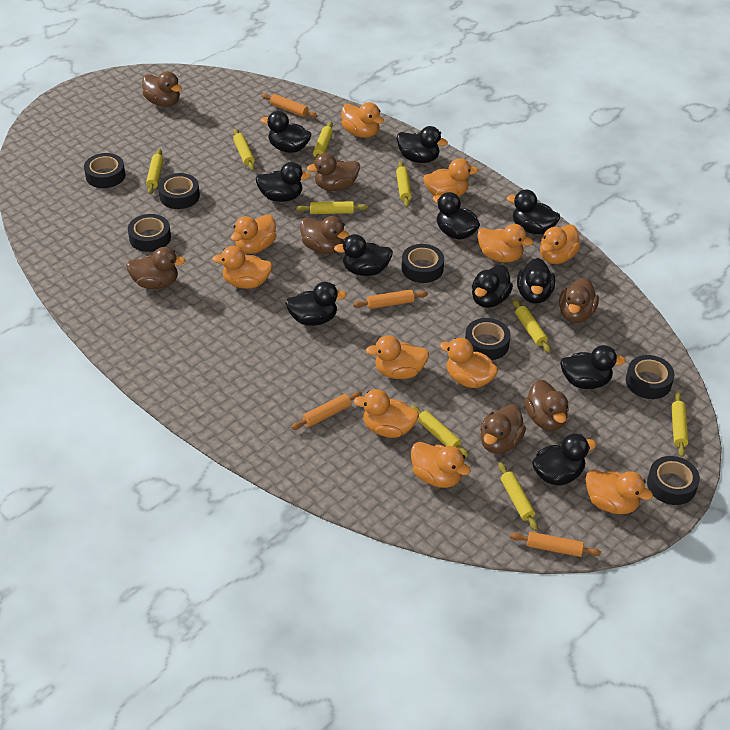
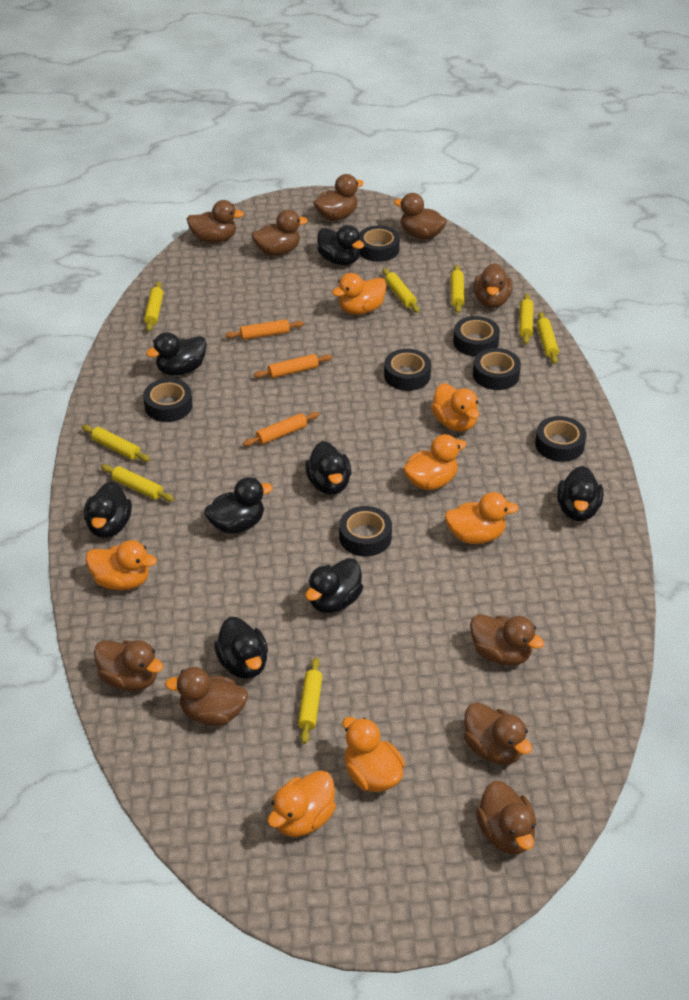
black duck: [255,162,311,202] [261,111,311,153] [285,282,347,326] [334,234,393,276] [397,126,448,163] [432,192,480,240] [472,265,513,308] [507,190,560,234] [517,258,555,304] [532,434,596,485] [560,345,626,389] = 11 -> [84,481,132,538] [146,332,207,376] [204,477,273,534] [214,617,268,679] [305,441,351,495] [305,558,363,613] [317,225,364,265] [557,466,603,521] = 8
brown duck: [126,247,186,289] [142,71,182,107] [300,216,350,254] [307,153,360,191] [480,404,526,454] [524,379,569,430] [559,278,599,323] = 7 -> [94,640,163,691] [165,667,248,726] [187,200,244,243] [252,210,308,256] [313,174,364,221] [394,193,447,240] [464,702,532,765] [470,614,544,665] [474,263,513,308] [476,781,536,855] = 10
orange duck: [212,246,272,289] [231,214,276,254] [341,102,384,138] [353,389,419,438] [366,335,429,379] [411,442,471,488] [423,158,479,197] [440,338,498,388] [477,224,533,263] [540,224,581,264] [586,470,653,514] = 11 -> [86,540,157,590] [268,770,336,837] [332,273,386,315] [342,717,405,792] [403,434,467,490] [431,383,480,432] [445,492,519,544] = 7
orange rolling pin: [262,93,317,118] [291,391,362,430] [353,289,428,309] [510,532,601,557] = 4 -> [225,319,304,340] [243,412,319,446] [254,354,332,378] = 3
yellow rolling pin: [146,149,164,194] [233,129,255,171] [296,201,368,214] [313,122,333,162] [396,161,412,207] [410,405,469,457] [498,462,538,531] [513,299,551,353] [671,392,689,457] = 9 -> [82,425,150,462] [101,464,174,502] [144,282,163,332] [298,657,322,744] [383,268,420,313] [451,265,465,313] [519,294,534,344] [537,312,559,364] = 8

